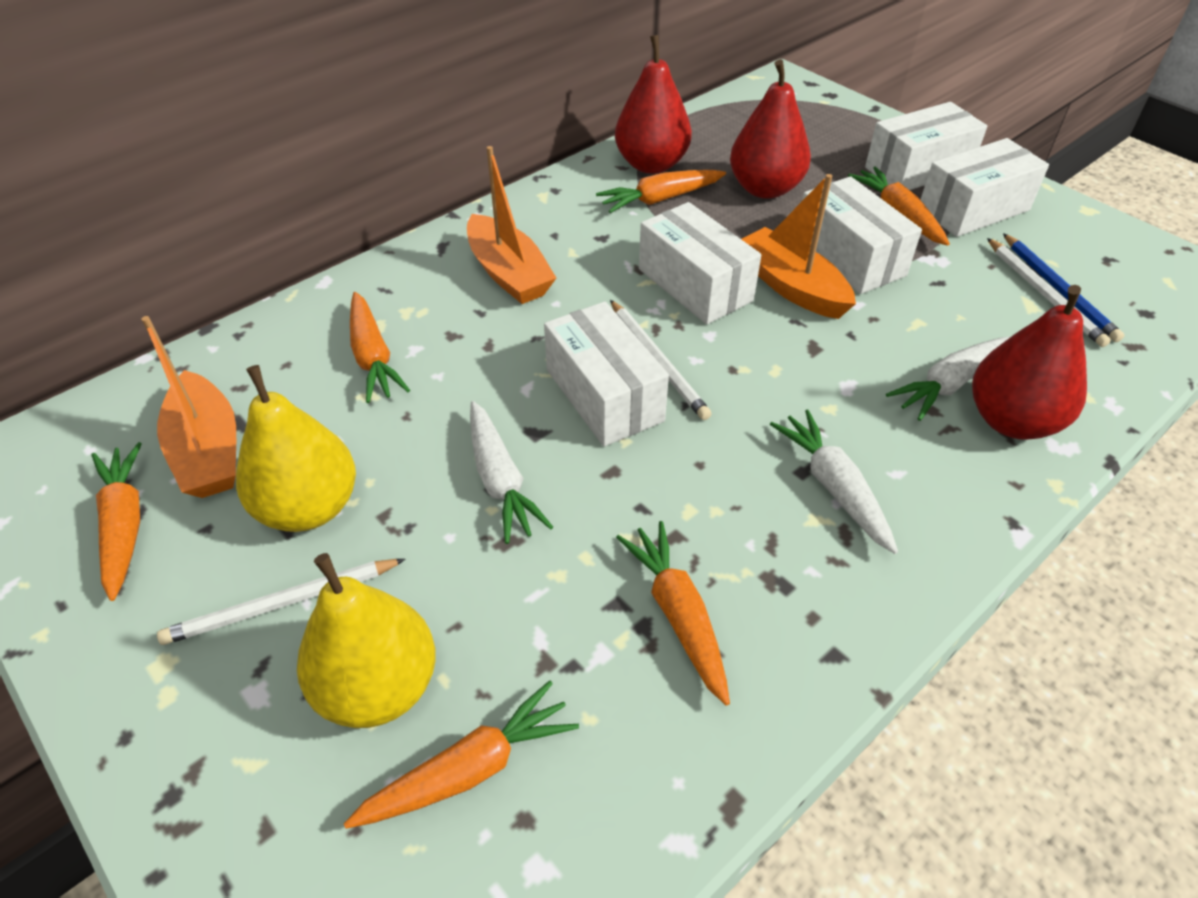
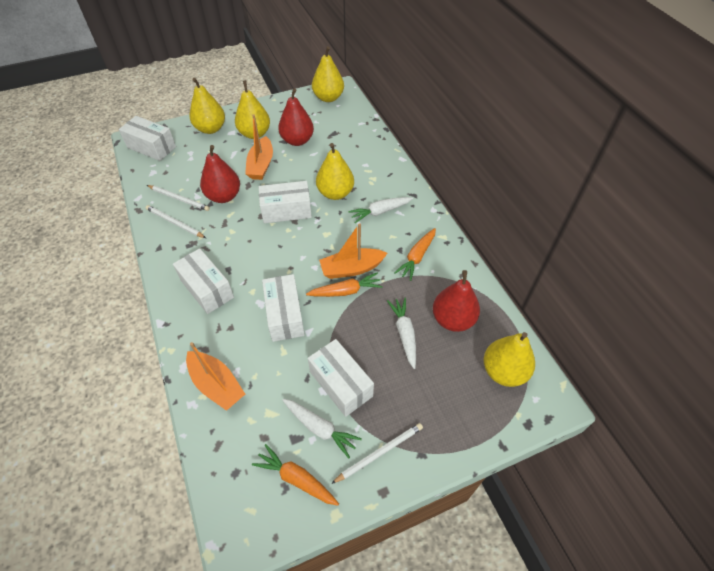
blue pencil: [1003,233,1125,342] = 1 -> none = 0
orange carrot: [91,442,142,601] [344,681,579,829] [350,292,410,403] [596,170,726,213] [616,521,730,706] [848,166,950,246] = 6 -> [252,444,339,506] [306,272,383,297] [394,228,436,281] = 3
yellow pear: [236,365,356,532] [297,553,436,728] = 2 -> [190,78,225,134] [235,80,270,139] [312,46,344,102] [316,143,354,200] [483,332,535,387] = 5

